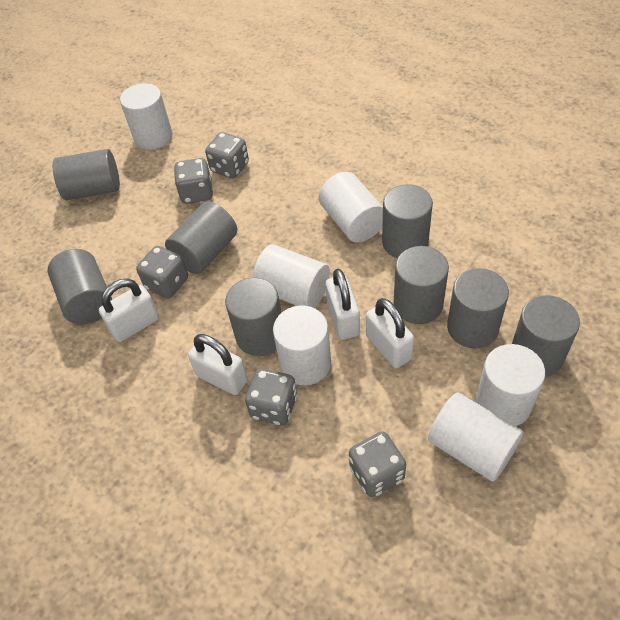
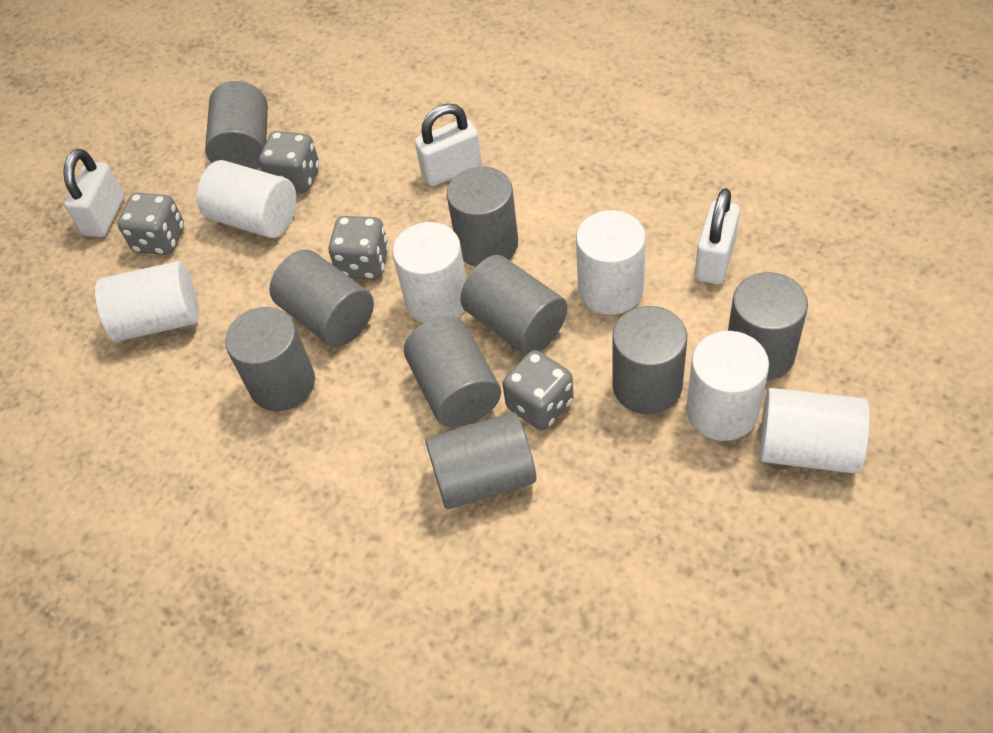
grey cylinder: [47,249,112,324] [53,149,120,200] [165,201,237,274] [225,277,281,356] [382,184,433,258] [394,246,449,324] [447,268,509,348] [512,295,580,377] = 8 -> [205,81,268,169] [225,307,315,411] [269,250,374,347] [404,316,501,427] [425,412,536,509] [447,167,518,267] [460,255,567,355] [612,306,687,414] [728,272,808,381] = 9
grey dice: [136,246,188,298] [174,158,213,204] [205,132,249,178] [245,368,298,426] [349,431,406,497] = 5 -> [118,193,184,255] [259,131,319,193] [329,216,389,279] [503,350,574,430] = 4
white padlock: [99,279,159,342] [188,334,248,395] [325,268,360,340] [366,298,414,368] = 4 -> [63,149,124,237] [415,103,482,186] [695,188,740,284] = 3

